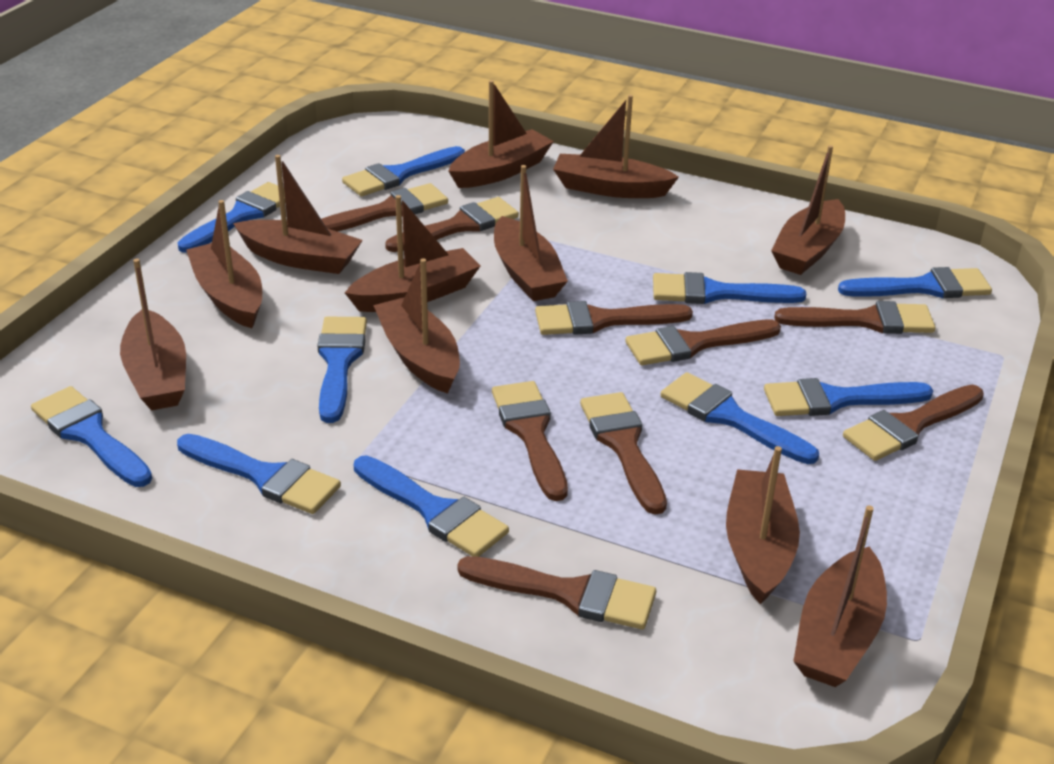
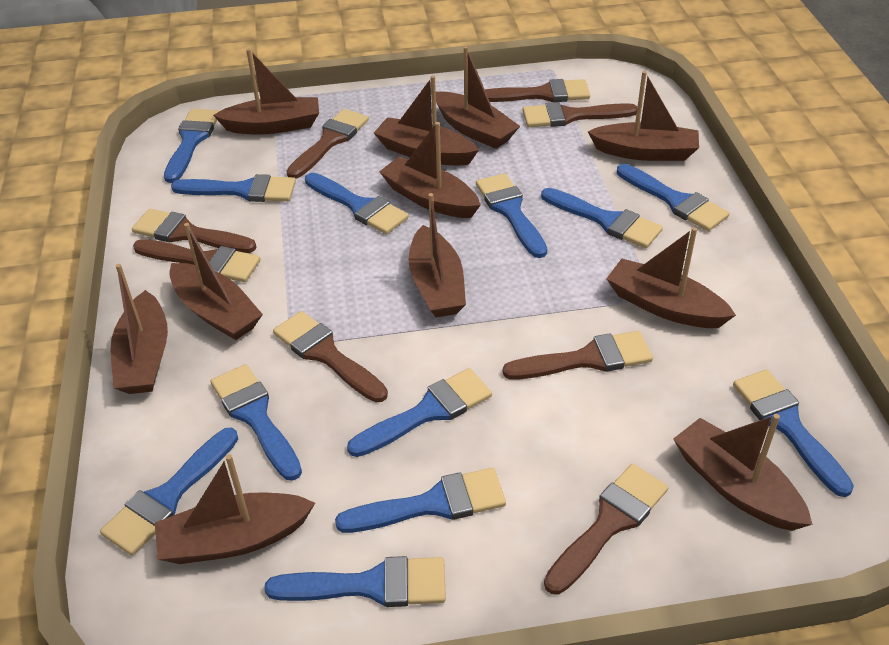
blue brush: [31,386,152,487] [177,182,285,253] [177,434,341,514] [317,317,367,423] [342,146,465,196] [354,455,509,557] [653,272,806,304] [661,372,819,464] [764,378,933,416] [838,267,992,298] = 10 -> [100,428,238,555] [164,109,219,183] [171,174,296,202] [211,364,302,481] [264,556,446,607] [305,173,409,234] [335,468,506,533] [347,368,492,457] [476,173,547,258] [541,188,663,248] [617,164,729,231] [733,369,854,497] = 12
brown brush: [321,183,448,232] [385,197,519,252] [457,556,656,629] [492,381,568,501] [535,301,693,335] [580,392,667,515] [625,320,781,365] [774,301,935,334] [843,385,984,461] = 9 -> [132,209,257,253] [133,239,261,282] [273,311,388,402] [287,109,369,179] [485,79,590,102] [503,331,653,380] [522,102,637,127] [544,464,668,595] = 8

